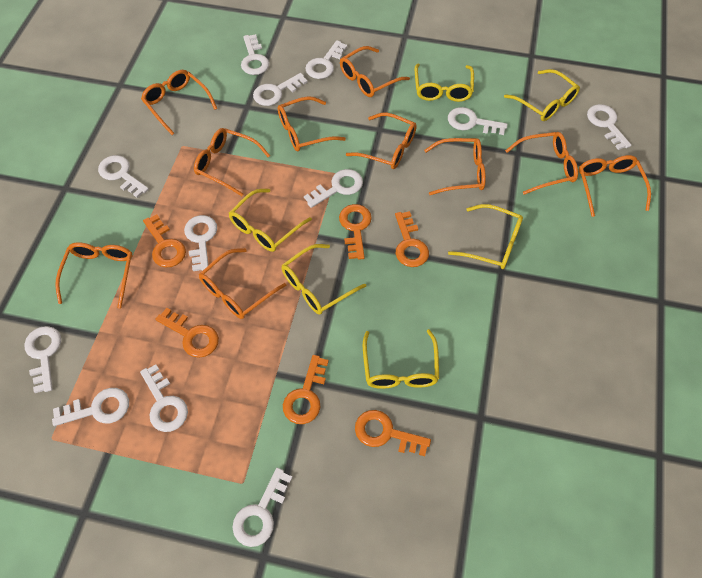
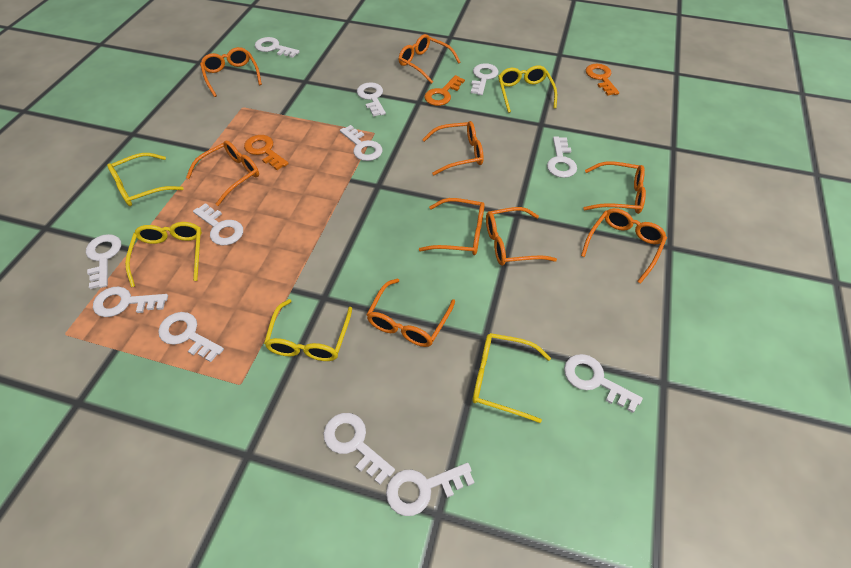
orange glasses: [55,242,132,309] [141,70,217,135] [194,128,270,196] [199,248,286,319] [277,96,346,152] [340,46,410,97] [346,113,417,169] [424,138,486,195] [505,132,578,194] [579,155,651,217] = 10 -> [186,141,259,206] [200,47,262,97] [366,278,455,347] [398,34,461,84] [419,198,485,255] [422,121,484,175] [486,207,557,266] [581,208,667,284] [583,161,646,214] = 9
orange key: [143,214,186,268] [155,308,219,358] [283,355,329,424] [339,204,372,260] [355,410,431,456] [395,211,429,267] = 6 -> [244,135,289,170] [424,75,465,106] [586,64,619,96] = 3
yellow glasses: [229,189,312,252] [282,244,366,315] [363,329,439,389] [415,64,474,102] [448,204,523,269] [504,69,580,121] = 6 -> [107,153,183,206] [125,222,202,287] [264,299,352,361] [472,333,551,423] [498,65,557,113] = 5

